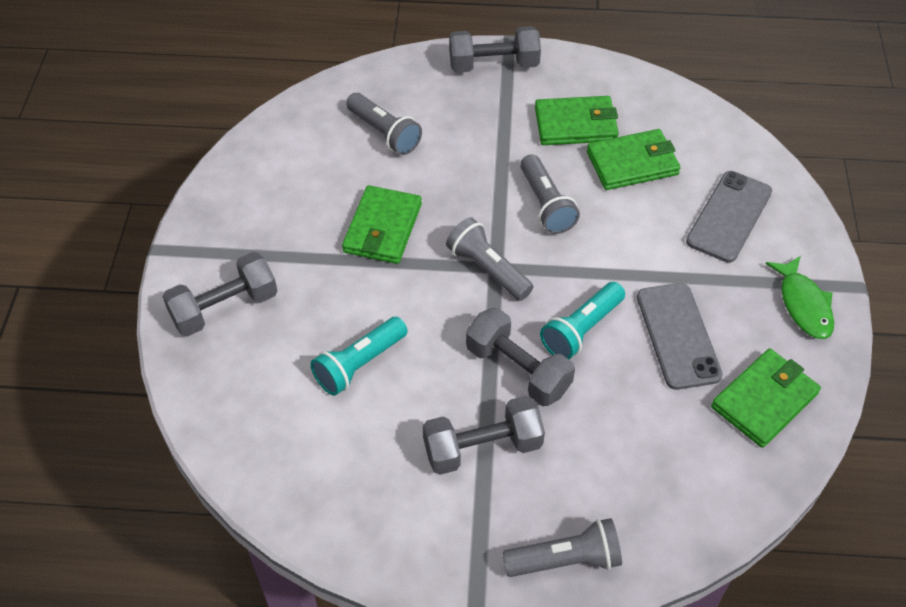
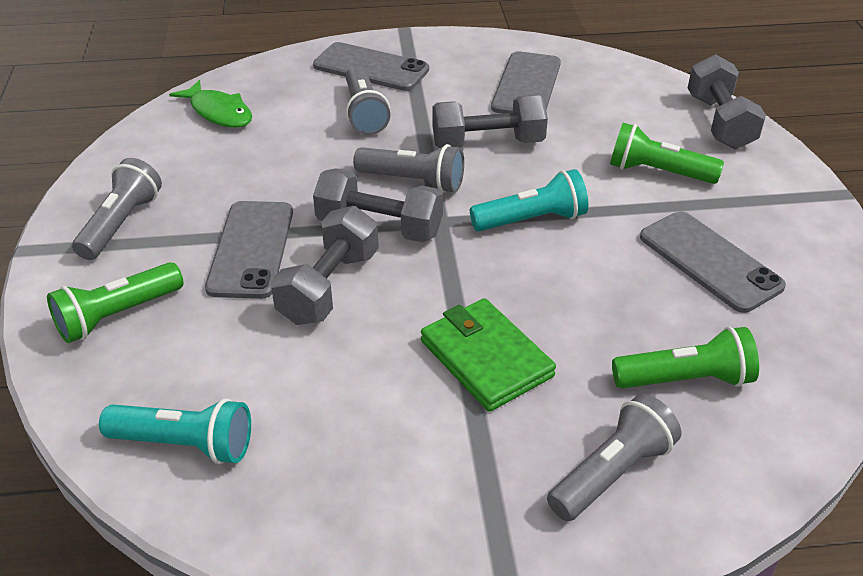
green flashlight: none = 0 -> [47,262,184,343] [610,123,724,184] [612,327,759,388] = 3
green wallet: [342,185,422,264] [535,96,619,145] [587,129,681,190] [711,349,821,448] = 4 -> [421,298,556,412] = 1
grey phone: [637,283,723,390] [686,171,772,263] = 2 -> [205,201,293,299] [313,42,429,91] [491,51,561,114] [640,211,786,313] = 4

